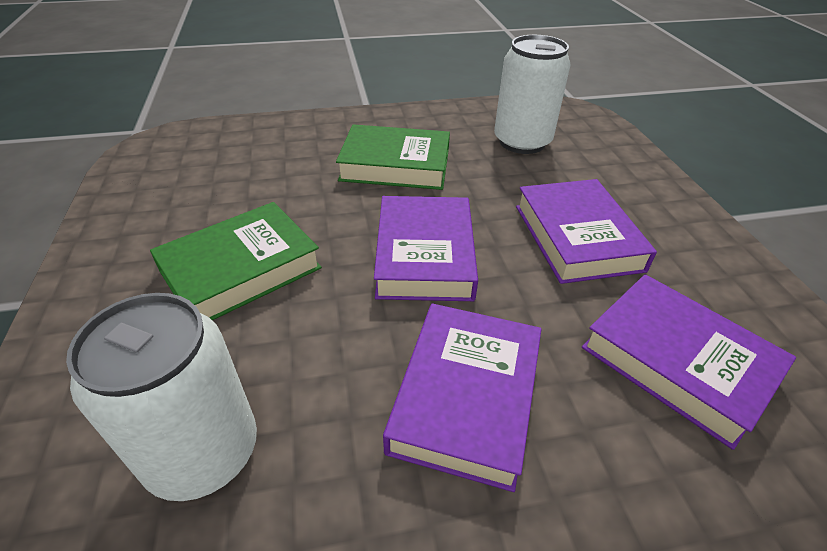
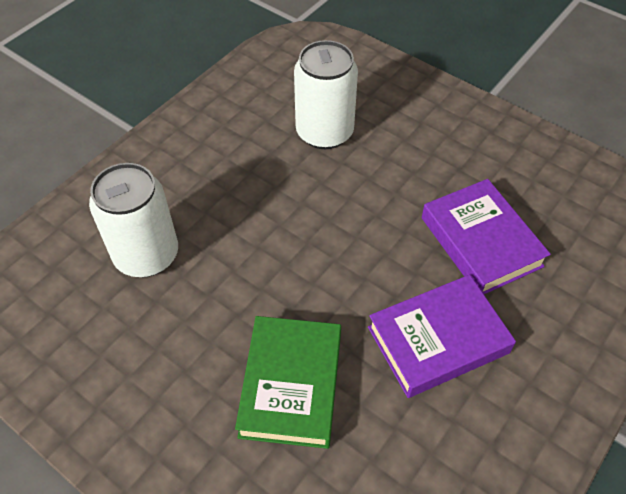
green book: [150,202,322,320] [336,124,450,190] = 2 -> [235,316,341,449] = 1
purple book: [374,196,478,301] [383,303,541,492] [516,179,657,284] [582,274,796,450] = 4 -> [368,275,516,398] [422,179,551,294] = 2

